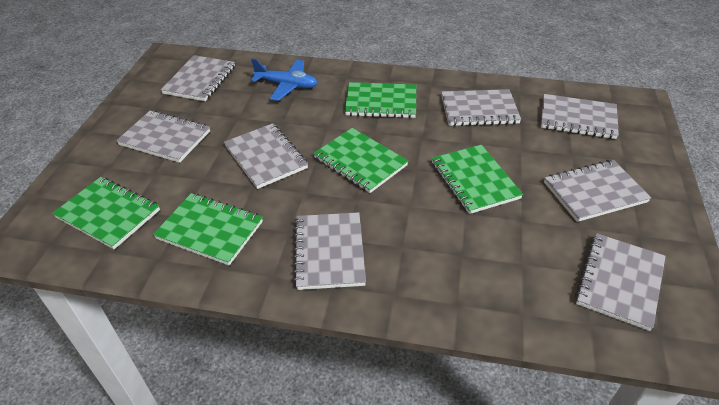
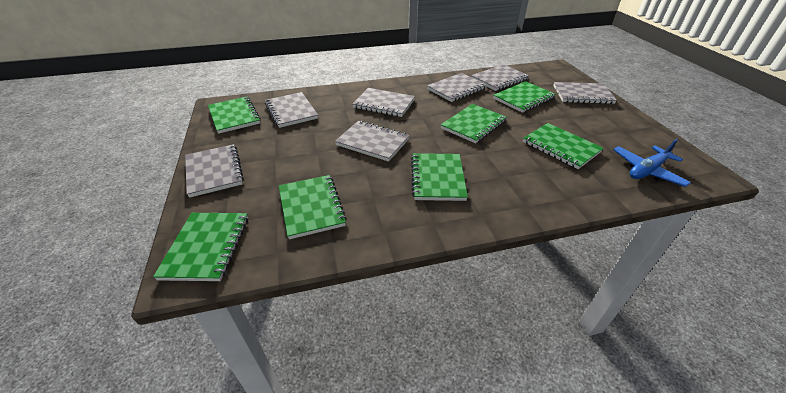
green notebook: [52,177,160,249] [153,193,263,265] [313,128,408,193] [345,82,416,118] [432,145,523,214] = 5 -> [153,213,248,281] [208,97,261,134] [279,175,347,239] [411,153,468,201] [441,104,507,143] [493,81,556,113] [523,123,603,169] = 7
grey notebook: [116,110,210,163] [161,55,235,101] [224,123,308,189] [293,212,366,290] [441,89,521,126] [541,94,619,139] [544,160,651,222] [575,233,666,331] = 8 -> [185,144,244,198] [265,92,318,128] [335,121,410,162] [352,88,415,117] [427,73,487,102] [471,64,529,91] [553,82,617,104] = 7

